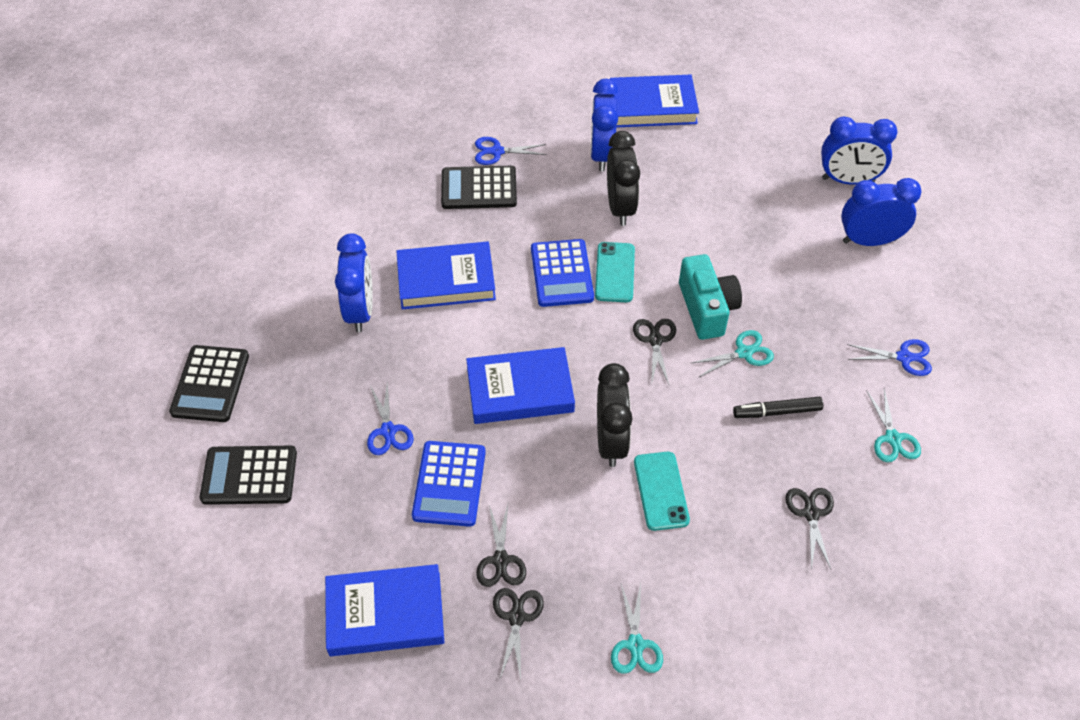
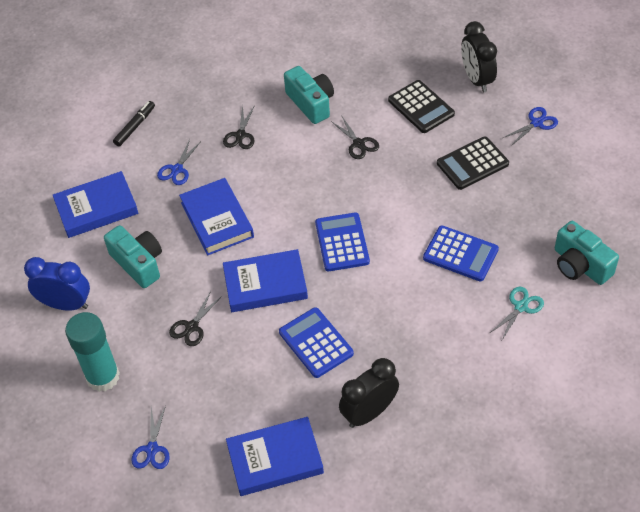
black calculator: [169,345,249,422] [200,446,297,505] [441,166,517,209] = 3 -> [388,80,455,133] [437,136,509,190] = 2
black scissors: [476,505,526,587] [493,588,544,679] [633,319,676,386] [785,488,834,570] = 4 -> [169,291,223,346] [223,105,255,149] [331,117,379,159] = 3
blue calculator: [412,441,486,527] [531,239,594,307] = 2 -> [279,307,354,378] [315,212,370,271] [423,226,499,281] = 3
blue clock: [335,234,373,332] [591,79,619,171] [821,117,897,185] [841,178,922,246] = 4 -> [24,257,90,311] = 1
turquoise camera: [679,254,742,340] = 1 -> [104,225,162,288] [284,66,334,124] [555,221,619,285] = 3
turquoise glue stick: none = 0 -> [65,312,120,392] = 1
turquoise phone: [595,242,635,302] [634,452,690,531] = 2 -> none = 0
turquoise scissors: [611,584,663,674] [692,330,774,377] [866,389,921,462] = 3 -> [490,287,544,340] = 1

